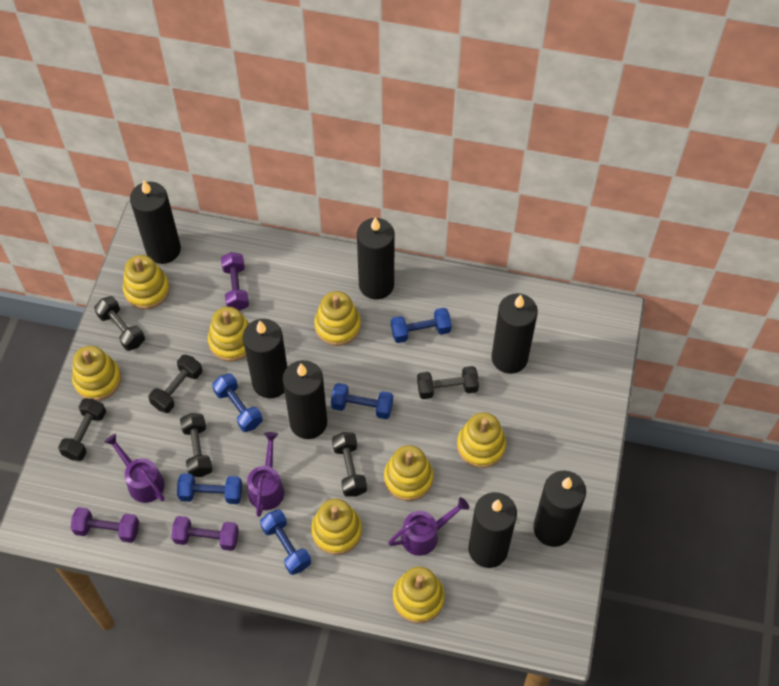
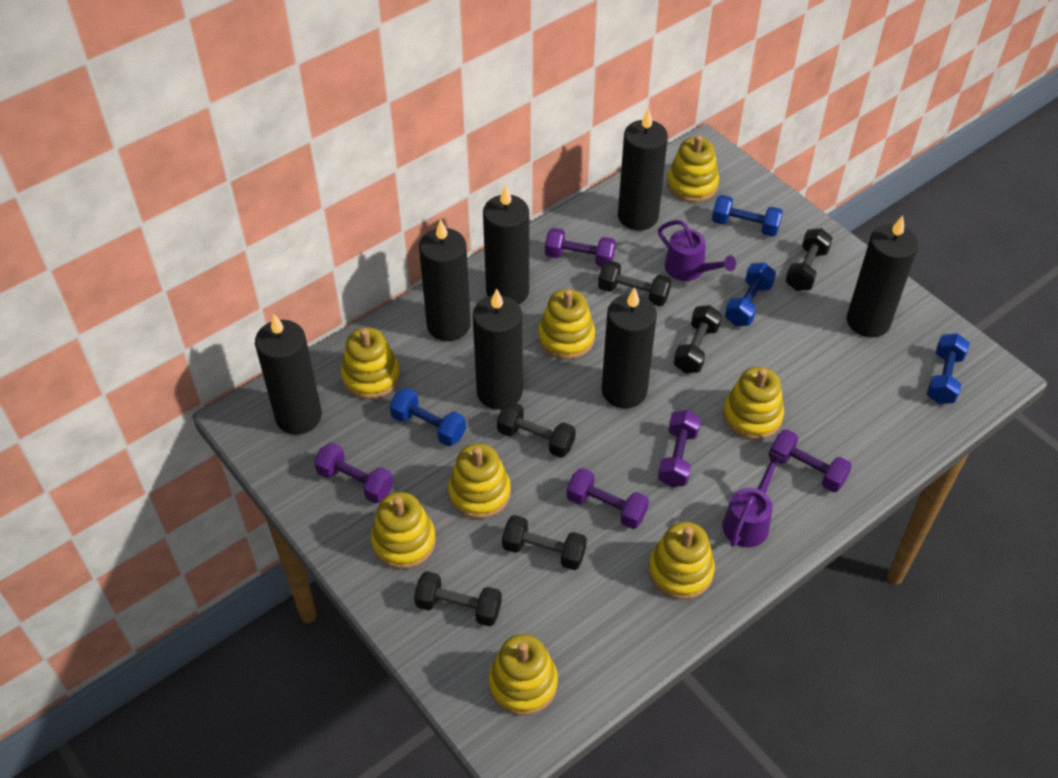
blue dumbbell: [177,473,242,504] [212,373,263,432] [260,509,311,575] [331,383,393,419] [391,308,452,343] = 5 -> [389,388,466,447] [712,195,783,237] [725,263,776,326] [927,333,970,404] = 4
purple dumbbell: [71,507,139,543] [171,516,239,551] [221,252,249,311] = 3 -> [314,443,394,503] [545,228,616,267] [567,468,649,529] [658,410,701,487] [770,429,852,492] = 5
purple watering can: [104,434,165,503] [247,432,284,517] [388,497,469,556] = 3 -> [658,220,736,281] [722,452,785,547] = 2

